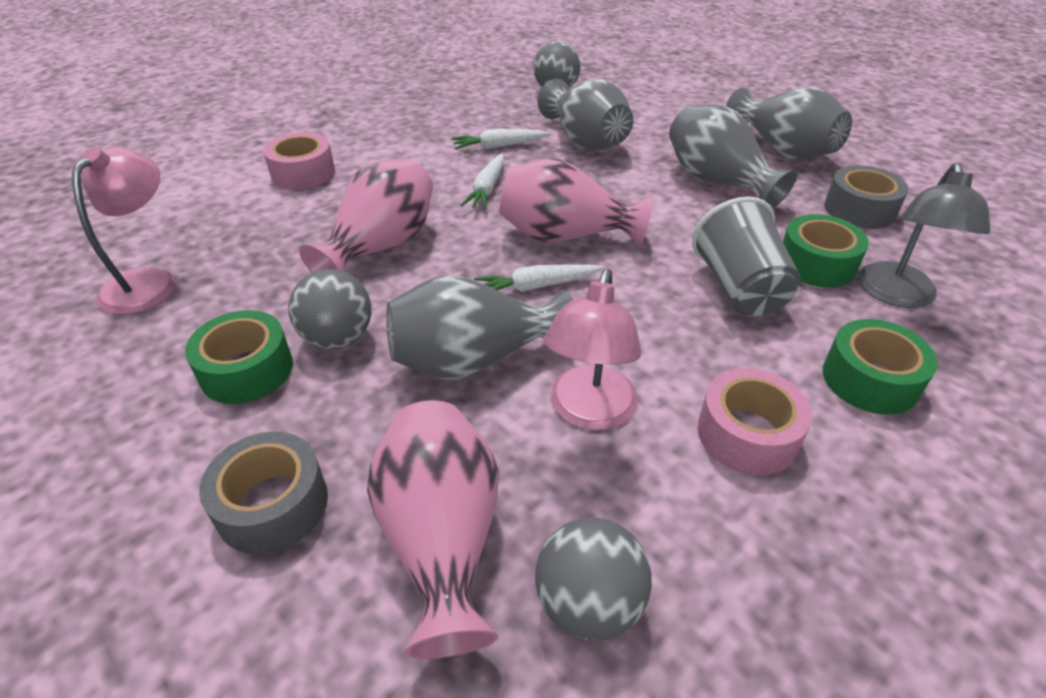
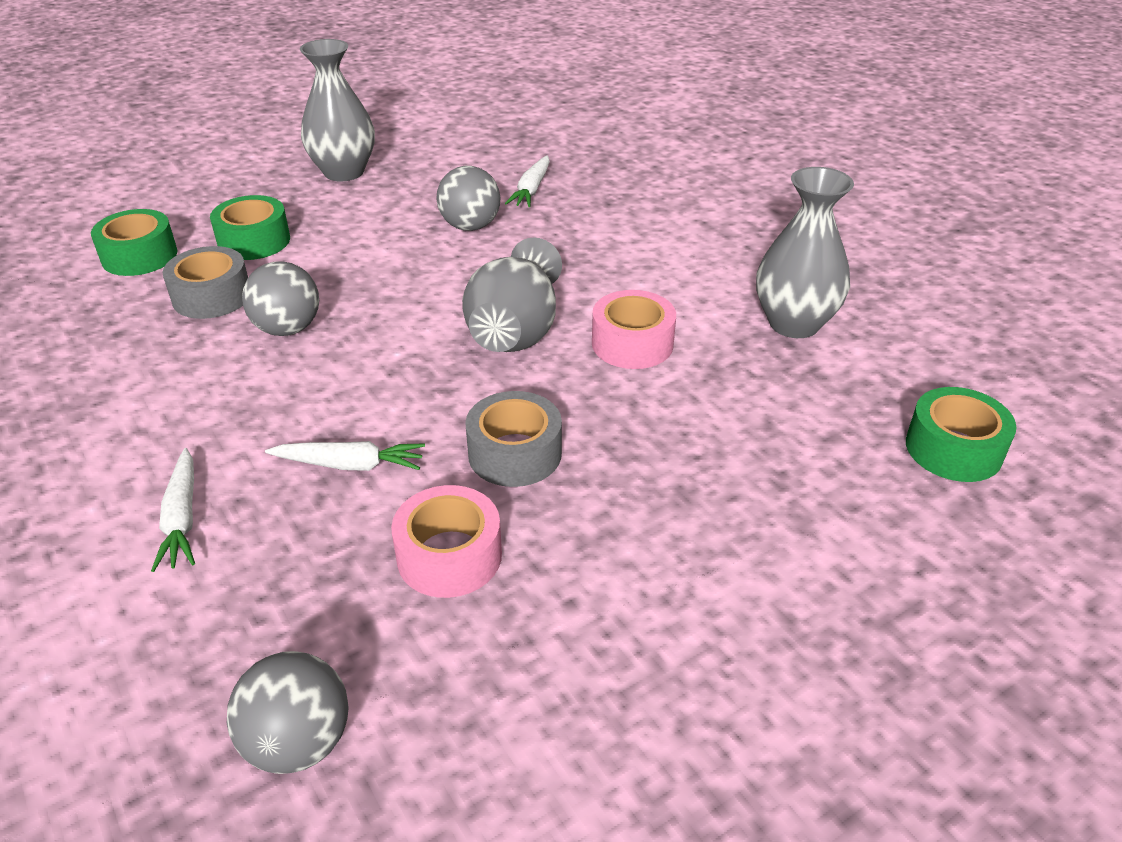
grey cup: [692,197,801,316] = 1 -> none = 0
grey lamp: [858,163,990,308] = 1 -> none = 0
grey vase: [386,275,573,380] [538,79,633,151] [669,105,798,209] [726,87,852,160] = 4 -> [300,39,375,181] [462,238,562,352] [756,167,854,338] = 3
pink lamp: [72,147,176,315] [544,269,641,430] = 2 -> none = 0
pink vase: [299,158,433,273] [367,400,499,659] [499,158,653,247] = 3 -> none = 0

